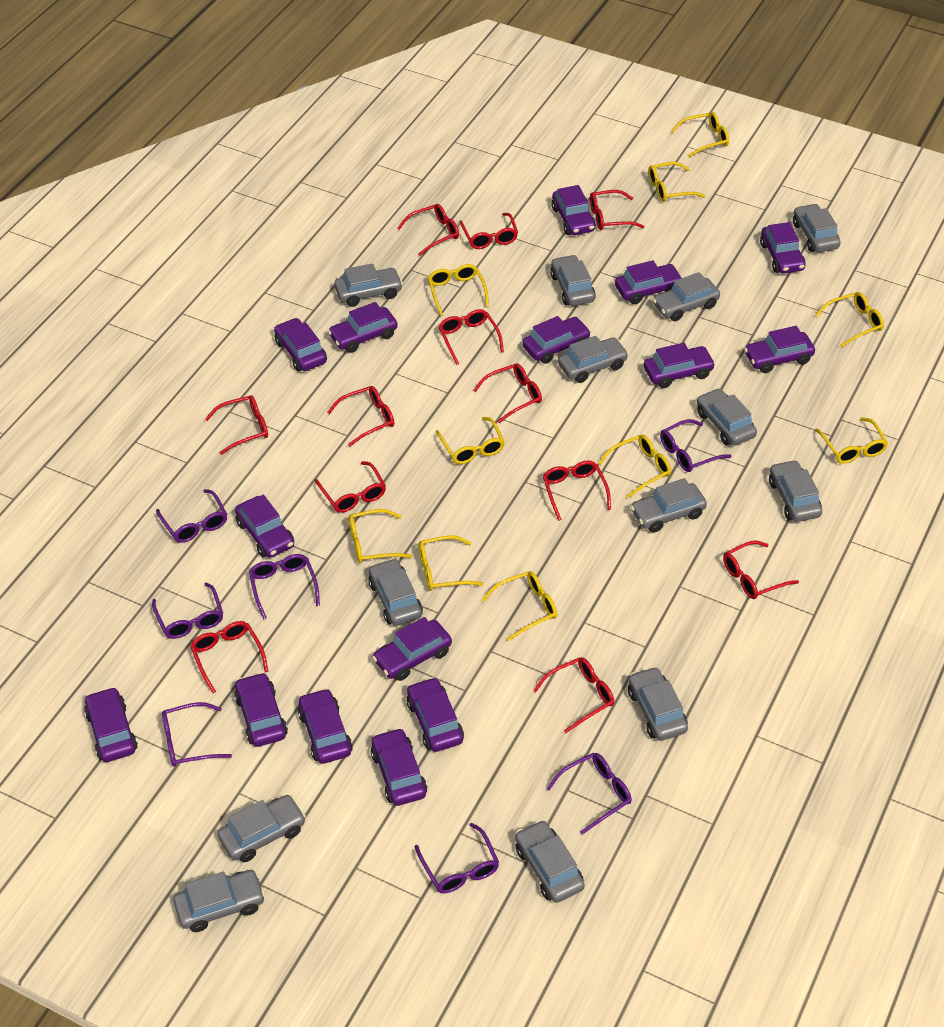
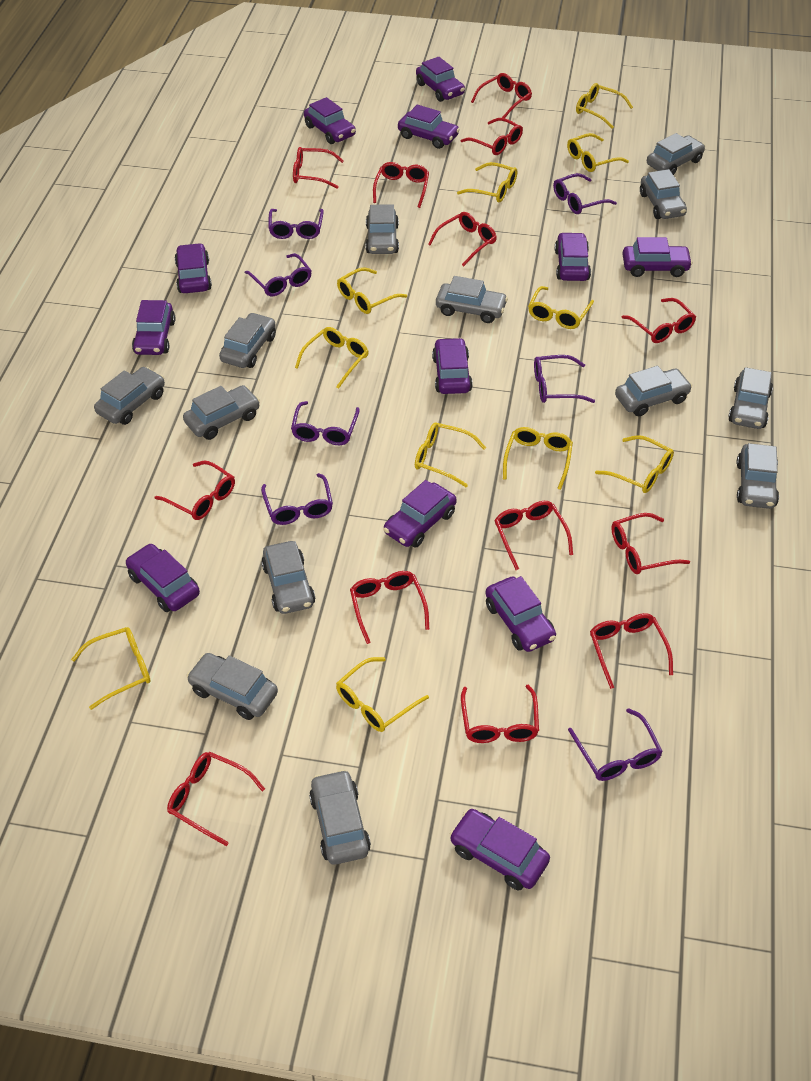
purple car: [84,687,138,762] [234,672,288,747] [235,494,294,558] [274,318,327,372] [298,688,353,764] [328,302,398,353] [371,728,427,806] [372,617,452,681] [406,677,464,752] [522,316,591,364] [551,185,596,235] [615,260,683,304] [644,343,716,388] [744,326,815,373] [760,222,806,274] = 15 -> [126,544,200,612] [132,300,175,355] [175,243,212,293] [304,97,356,144] [383,480,456,548] [398,105,460,149] [416,57,465,102] [432,338,473,394] [449,809,550,891] [485,576,556,652] [555,232,591,281] [623,237,693,277] = 12
red glasses: [190,621,269,693] [205,395,268,455] [315,461,386,513] [327,386,394,447] [397,204,459,256] [438,309,504,365] [459,213,518,249] [473,363,542,423] [533,657,614,733] [543,461,611,521] [590,190,645,230] [723,540,799,599] = 12 -> [155,461,235,520] [167,752,265,846] [293,147,344,189] [350,571,429,644] [373,162,429,208] [428,212,497,266] [460,118,523,155] [461,685,539,743] [471,73,532,118] [494,501,573,570] [590,613,673,689] [611,513,690,574] [622,298,696,343] = 13
yellow glasses: [349,509,412,563] [418,535,483,591] [428,264,489,316] [436,417,505,464] [482,571,557,641] [598,435,671,498] [648,162,705,202] [671,112,729,158] [815,292,884,347] [815,417,888,464] = 10 -> [71,627,150,710] [295,327,369,389] [336,657,429,732] [337,268,407,314] [415,423,486,487] [457,162,518,203] [503,427,573,490] [528,286,594,329] [567,133,629,172] [576,83,633,129] [595,435,674,493] = 11

